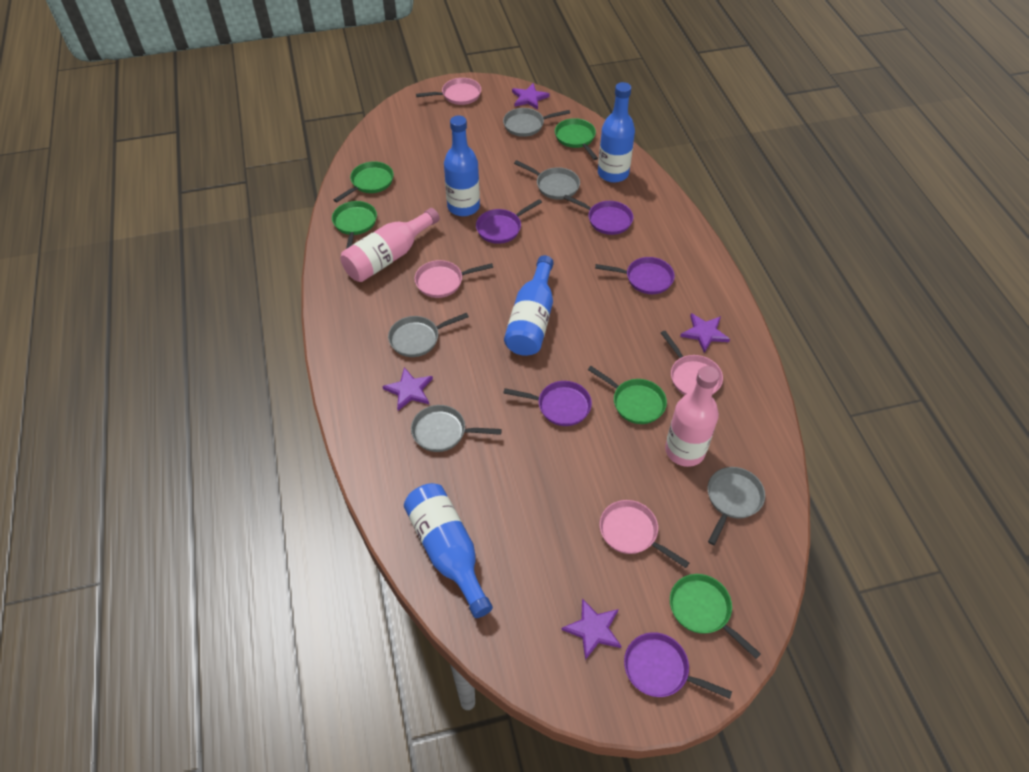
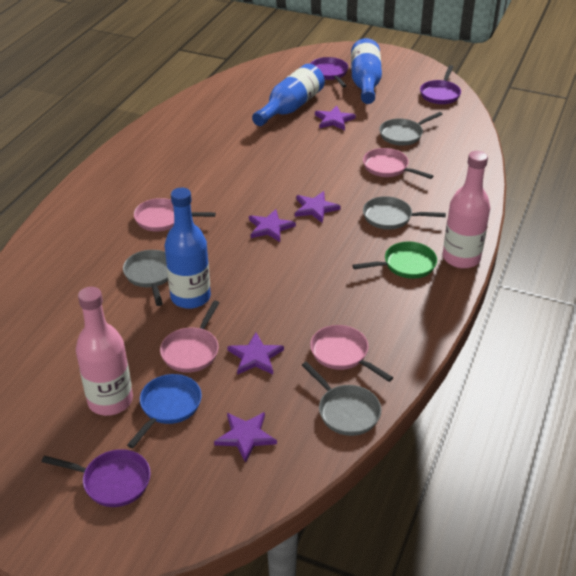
blue bottle: [404,483,493,618] [444,115,480,216] [504,255,554,356] [598,82,635,183] = 4 -> [165,188,211,309] [252,64,325,126] [351,38,382,104] = 3
blue pan: none = 0 -> [127,374,202,448] = 1
green pan: [332,201,377,249] [334,161,394,202] [555,118,598,160] [588,366,667,424] [670,574,761,659] = 5 -> [352,242,437,279] = 1
grey pan: [388,313,469,357] [411,405,502,452] [503,108,570,137] [514,160,580,200] [707,467,765,545] = 5 -> [123,250,168,306] [302,362,381,436] [363,196,446,230] [379,112,443,146] = 4
purple pan: [476,199,542,244] [503,381,592,426] [563,195,633,235] [595,257,675,294] [624,632,732,699] = 5 -> [42,449,151,507] [310,57,348,87] [420,65,461,104] = 3
purple star: [382,367,433,411] [512,83,550,110] [561,598,621,660] [680,313,730,353] = 4 -> [214,412,277,463] [227,333,284,375] [249,209,296,242] [295,191,341,223] [315,106,356,130] = 5

